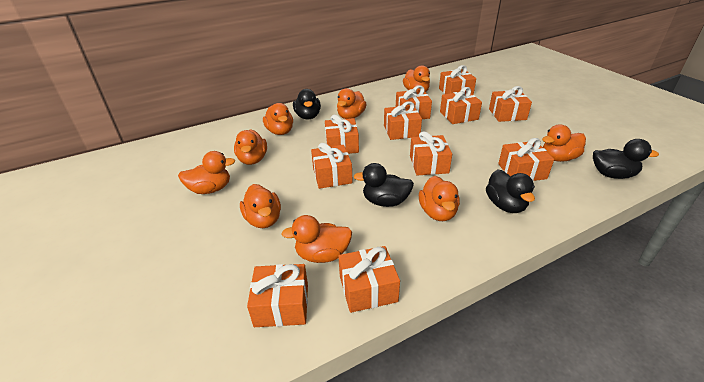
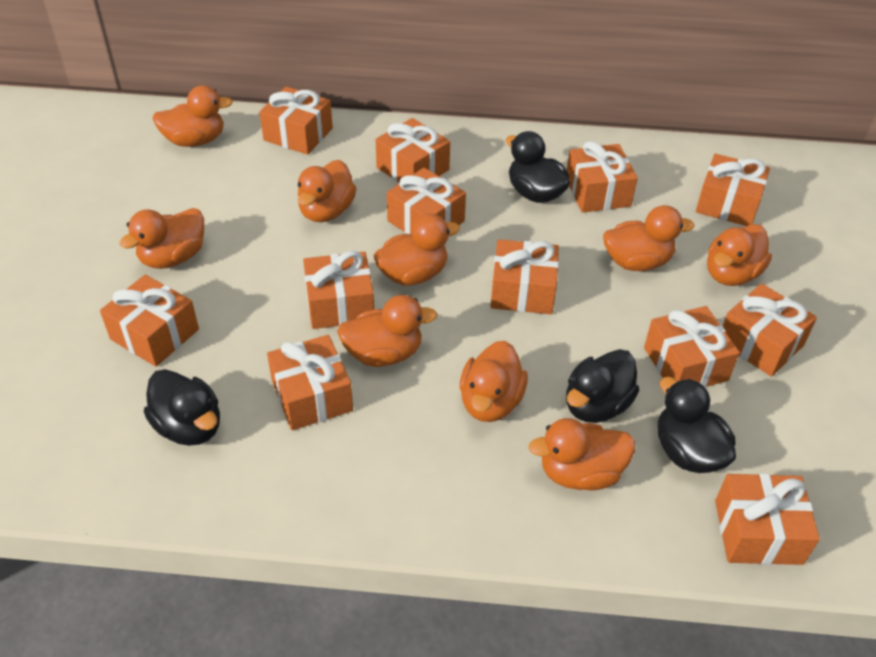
orange gift: [247,264,308,327] [311,143,353,189] [325,115,359,154] [338,246,400,313] [384,101,422,140] [396,85,432,119] [410,131,452,175] [439,65,476,95] [440,87,482,124] [489,86,532,122] [498,138,554,181] = 11 -> [100,275,199,367] [259,86,333,155] [267,335,353,430] [303,251,374,329] [375,118,450,182] [387,168,466,234] [490,239,559,314] [567,141,638,213] [644,306,740,387] [696,154,770,226] [715,473,820,565] [723,283,817,377] = 12

